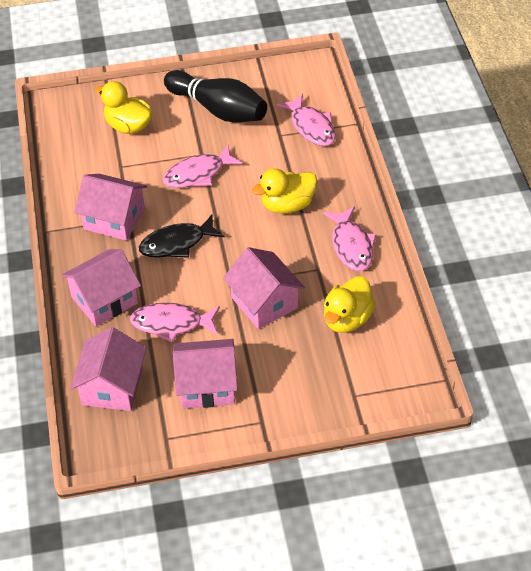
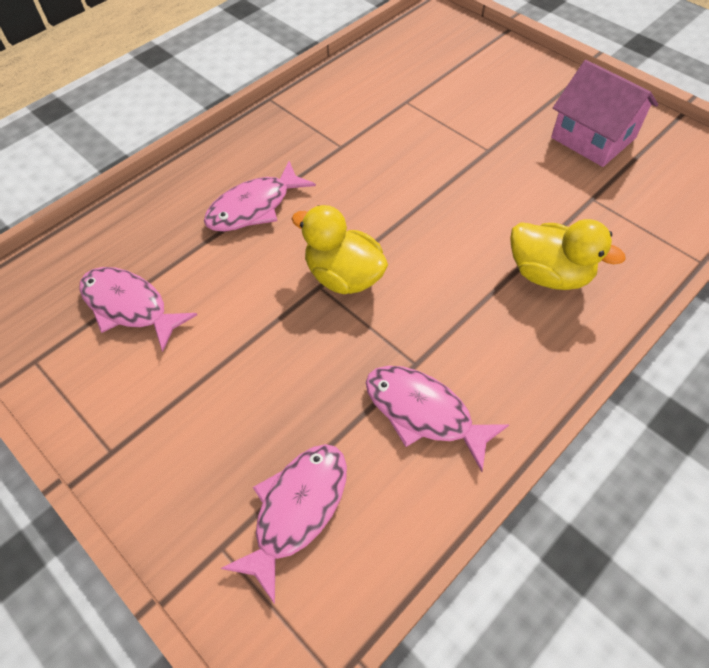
black bowling pin: [164,70,267,122] = 1 -> none = 0
black fish: [139,215,225,258] = 1 -> none = 0
pink house: [61,249,141,326] [70,327,146,411] [74,174,147,241] [173,339,238,409] [223,247,305,329] = 5 -> [551,60,658,167] = 1
yellow duck: [95,81,152,134] [252,168,317,214] [324,276,376,333] = 3 -> [292,205,388,294] [510,219,626,290] = 2

